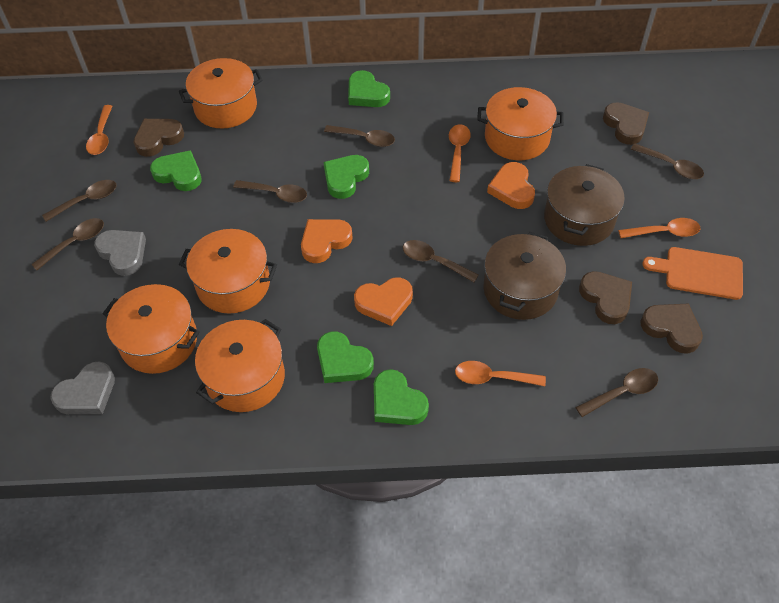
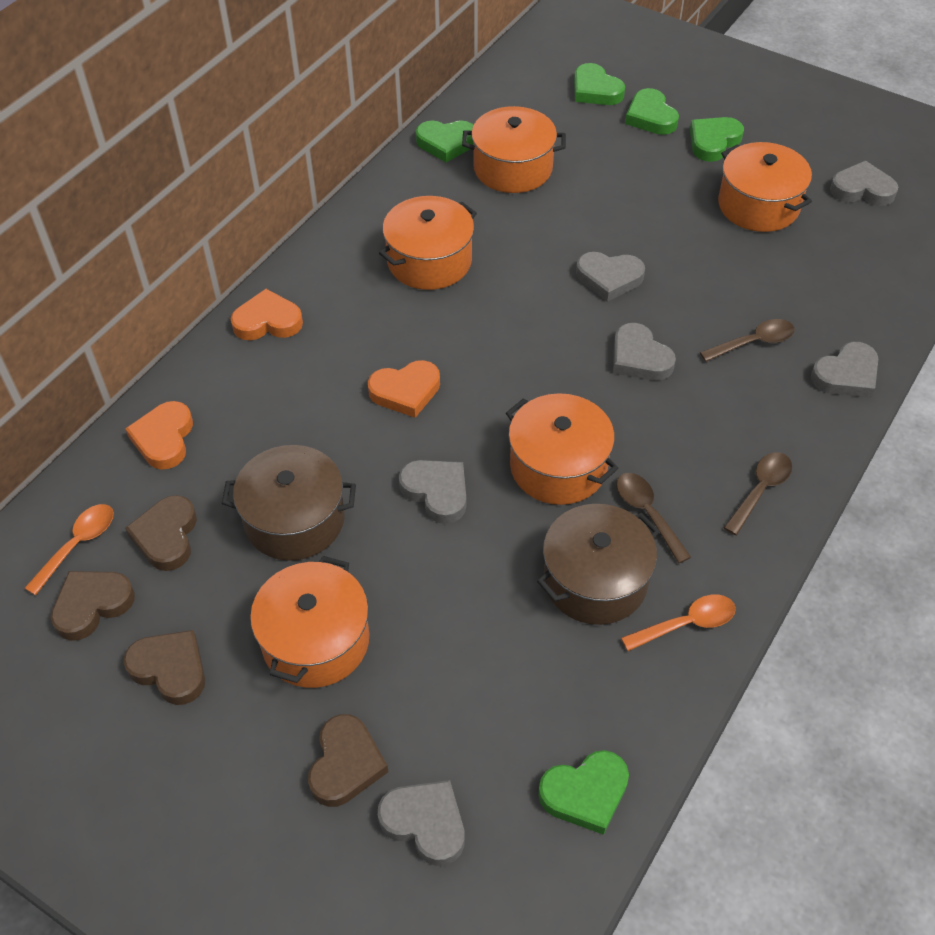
brown spoon: [31,218,104,270] [42,180,117,222] [233,180,307,203] [324,125,395,147] [403,240,479,282] [575,368,658,417] [631,144,704,179] = 7 -> [616,473,691,563] [700,319,795,362] [724,452,792,535] = 3
grey heart: [50,361,115,414] [94,230,146,276] = 2 -> [378,780,465,866] [399,460,466,524] [576,252,645,302] [613,323,676,381] [811,342,878,398] [830,161,898,206] = 6
orange cutting board: [642,247,743,300] = 1 -> none = 0
orange spoon: [86,105,113,155] [449,124,471,182] [455,361,546,386] [618,218,700,238] = 4 -> [25,504,114,595] [621,595,736,651] = 2

